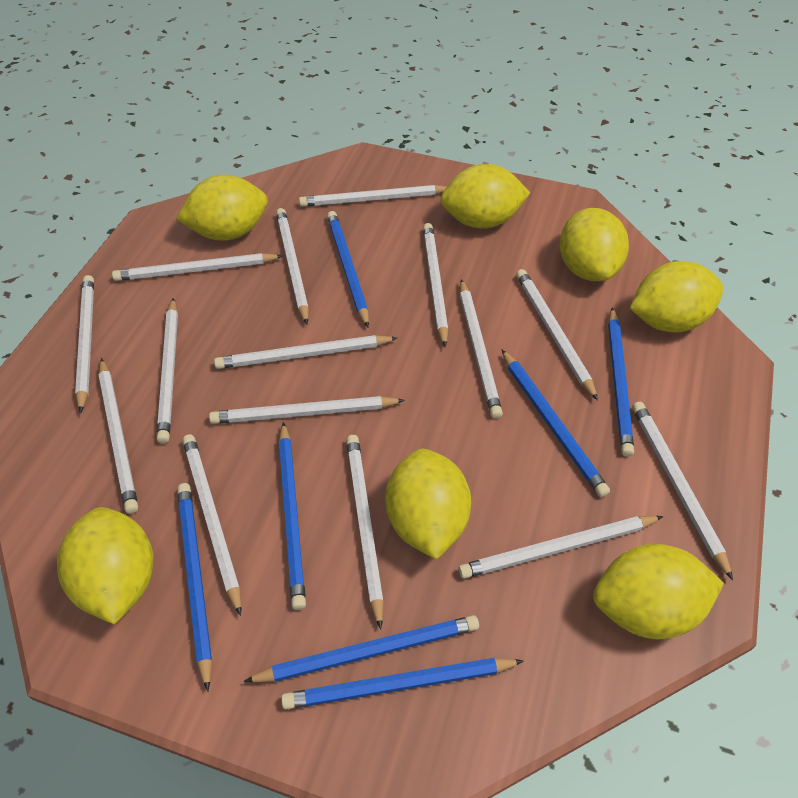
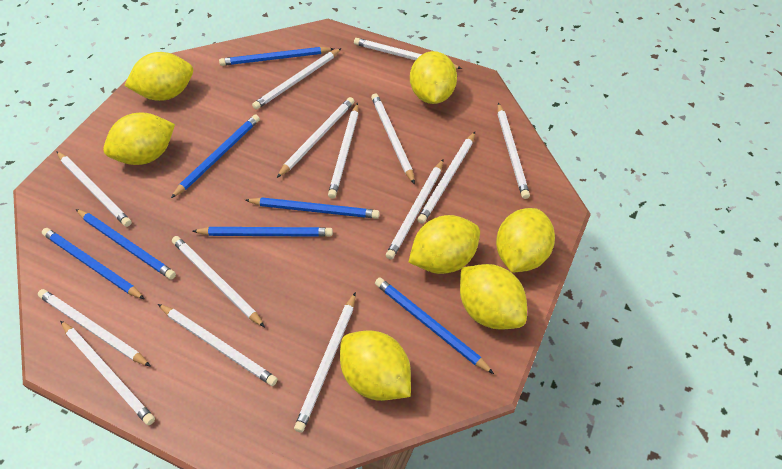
white pencil: [75,275,94,413] [98,358,138,514] [112,253,283,281] [157,298,178,443] [182,434,241,616] [209,396,405,424] [214,335,397,369] [276,208,309,324] [299,185,447,207] [346,435,384,630] [423,223,448,347] [458,516,663,579] [460,279,503,419] [516,269,598,401] [632,402,733,580] = 15 -> [38,289,151,367] [56,151,132,227] [60,320,155,425] [158,304,278,386] [172,236,265,327] [252,48,342,110] [277,97,354,178] [294,292,356,432] [328,103,358,199] [354,38,462,69] [371,94,415,184] [386,159,444,259] [417,132,475,224] [497,103,530,199] = 14

